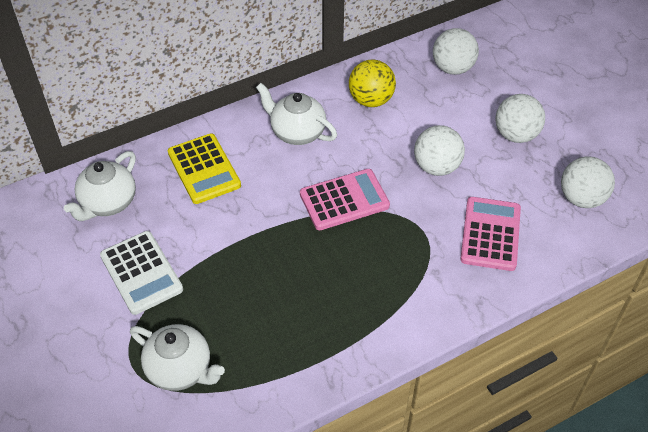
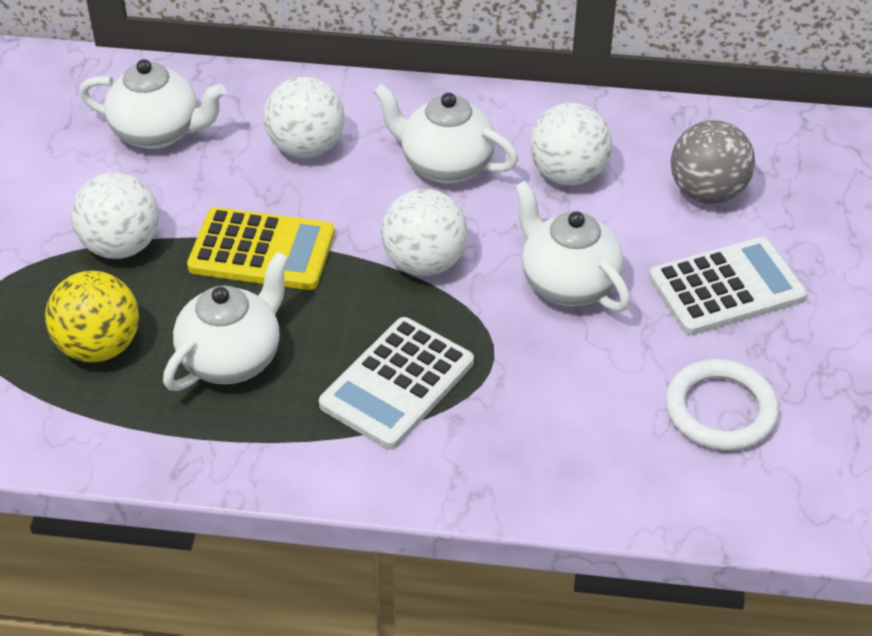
grey ball: none = 0 -> [671,120,755,204] = 1
pink calculator: [300,169,390,230] [460,197,521,271] = 2 -> none = 0
white calculator: [100,231,183,315] = 1 -> [319,317,474,449] [649,237,807,335] = 2
white ring: none = 0 -> [665,359,779,451] = 1
white teapot: [64,151,136,221] [130,324,225,391] [256,83,337,145] = 3 -> [79,59,226,149] [163,252,289,391] [374,84,519,183] [514,181,631,312] = 4

